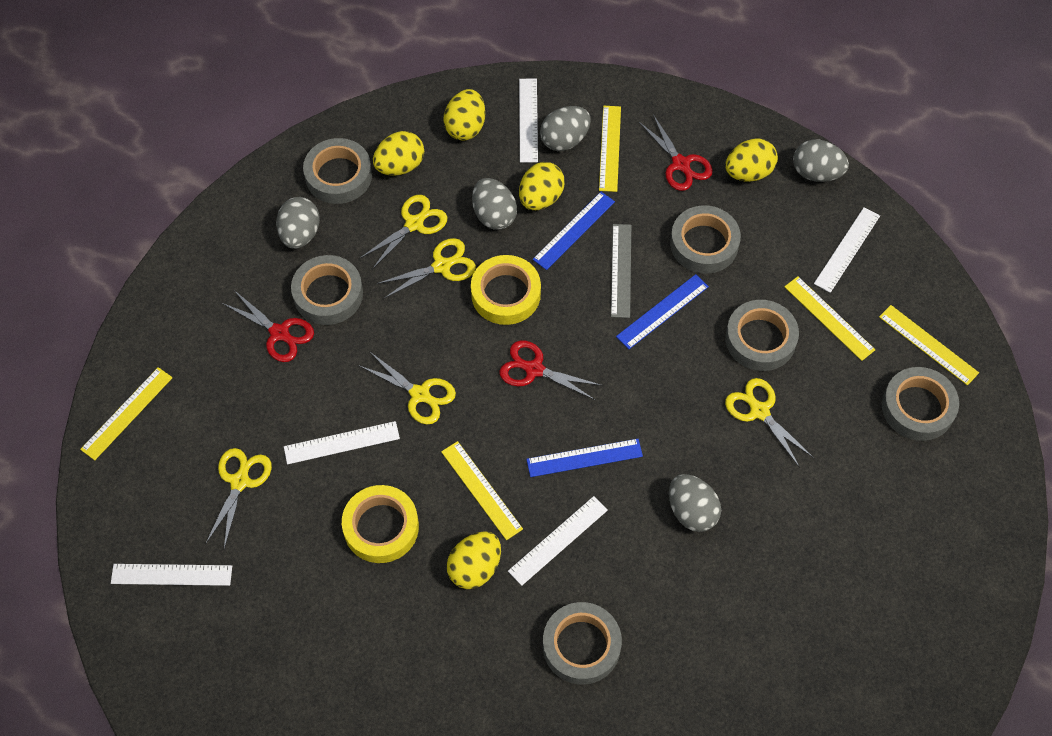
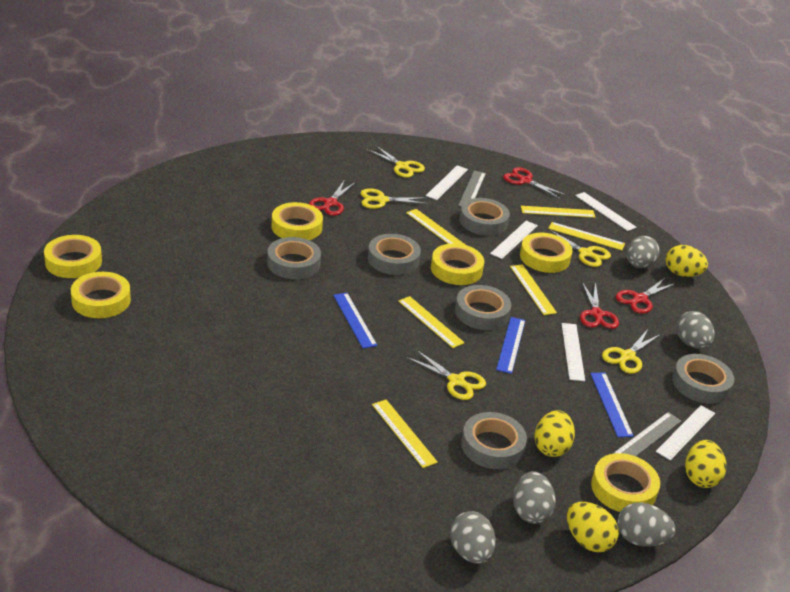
grey ruler: [611,224,631,318] = 1 -> [458,171,486,206] [613,412,681,456] = 2
red scissors: [222,290,314,362] [500,340,603,400] [639,114,713,191] = 3 -> [309,180,356,216] [503,167,567,199] [580,282,619,329] [616,278,676,314] = 4
yellow egg: [373,131,424,176] [443,89,485,141] [447,531,501,589] [519,162,565,210] [725,138,778,182] = 5 -> [535,410,575,457] [567,502,619,552] [666,245,708,277] [685,440,726,488] = 4
yellow ruler: [80,367,173,460] [441,441,523,540] [599,106,621,192] [784,276,875,361] [879,305,979,385] = 5 -> [372,400,438,468] [398,296,465,348] [406,209,466,245] [510,264,557,315] [521,206,595,218] [548,222,625,250] = 6
yellow tape: [342,485,419,563] [471,255,541,325] = 2 -> [44,235,102,278] [71,272,131,318] [272,202,323,240] [431,243,484,285] [520,233,573,273] [591,453,660,512] = 6

